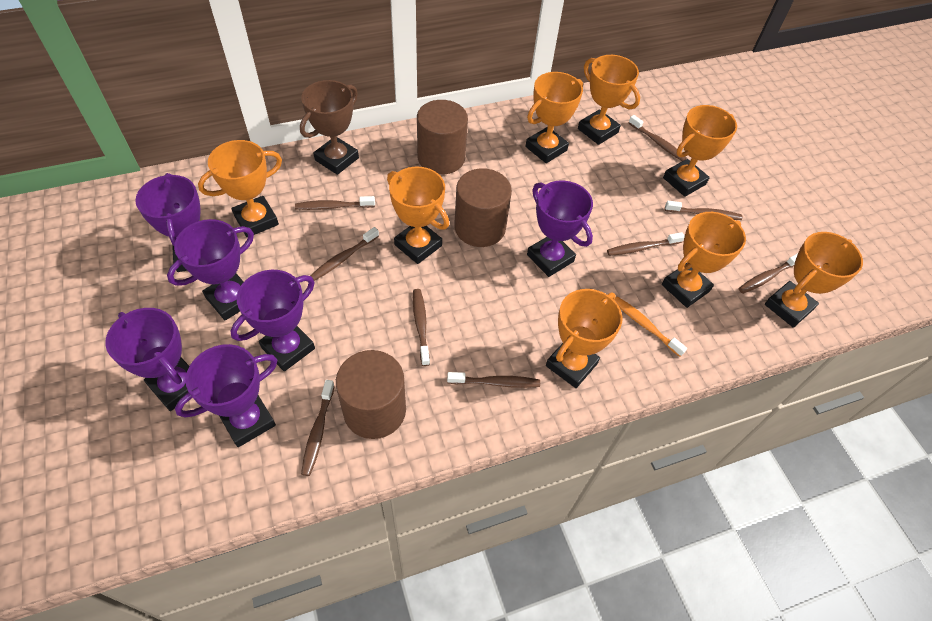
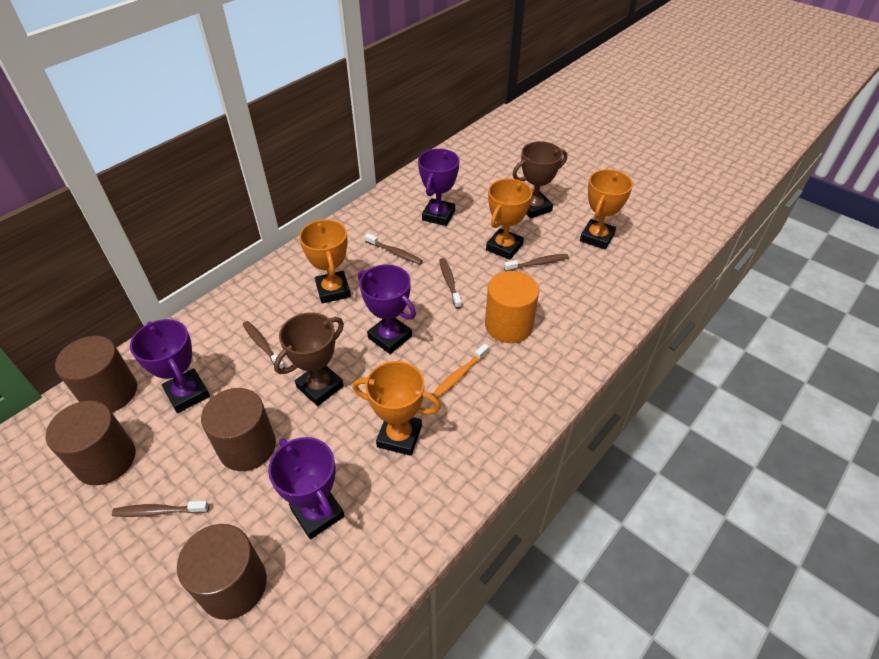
brown cylinder: [336,350,406,439] [417,100,468,174] [454,168,512,247] = 3 -> [45,401,136,485] [55,336,137,412] [177,524,267,620] [201,388,276,471] = 4
brown toothbrush: [295,196,375,210] [301,380,335,476] [310,227,379,281] [413,289,430,366] [447,372,540,388] [607,232,685,256] [629,115,687,161] [665,201,743,220] [739,253,798,294] = 9 -> [112,501,209,517] [243,321,285,369] [365,233,423,264] [439,258,462,309] [504,254,569,271] = 5
brown trophy: [300,80,359,175] = 1 -> [274,312,344,406] [512,141,567,218] = 2
orange cylinder: none = 0 -> [485,271,539,343] = 1
orange trophy: [198,140,282,238] [387,167,449,264] [525,72,583,163] [546,289,622,388] [578,55,640,145] [662,212,746,308] [663,105,737,197] [765,232,863,328] = 8 -> [299,220,351,304] [353,361,441,456] [486,179,532,260] [580,169,633,249] = 4
purple trophy: [105,308,189,411] [135,173,201,272] [167,219,254,320] [175,344,277,447] [230,270,315,371] [527,180,593,277] = 6 -> [130,319,210,413] [268,437,344,539] [358,264,416,354] [418,149,459,226] = 4

